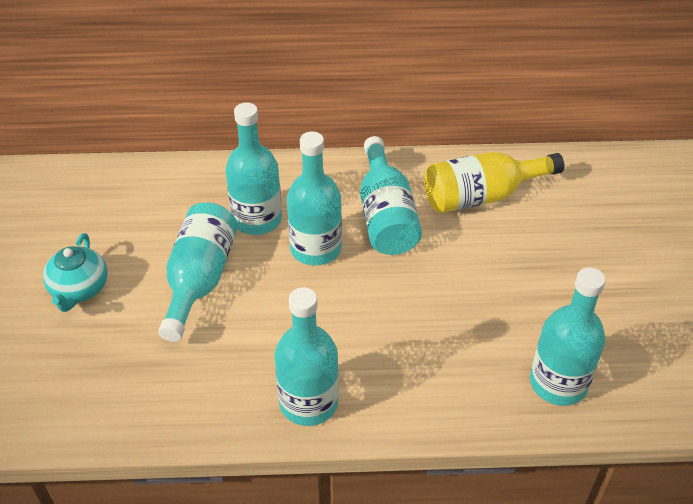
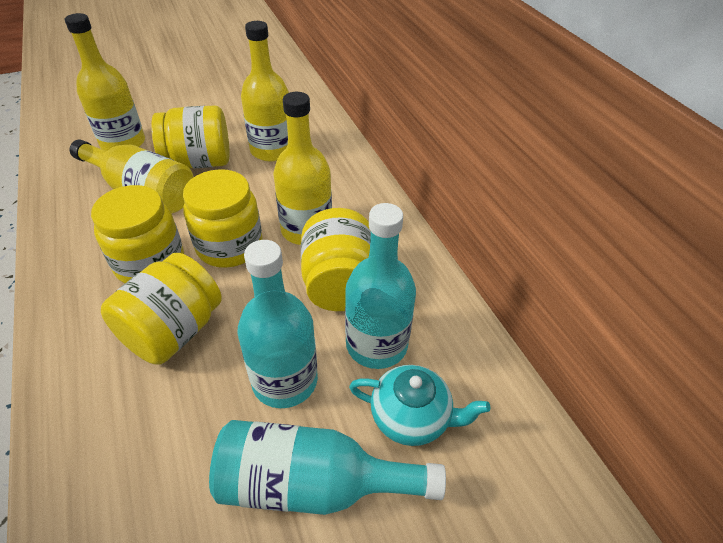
turquoise bottle: [158,203,238,342] [225,102,282,235] [274,287,339,426] [287,132,342,266] [360,136,422,255] [530,267,606,406] = 6 -> [209,420,446,515] [237,240,318,408] [345,203,416,369] = 3
yellow bottle: [424,152,564,214] = 1 -> [65,13,145,151] [70,140,194,213] [241,21,289,161] [273,92,332,245] = 4
yellow jar: none = 0 -> [91,185,184,283] [101,253,222,364] [151,105,230,168] [183,169,263,268] [301,208,371,311] = 5

